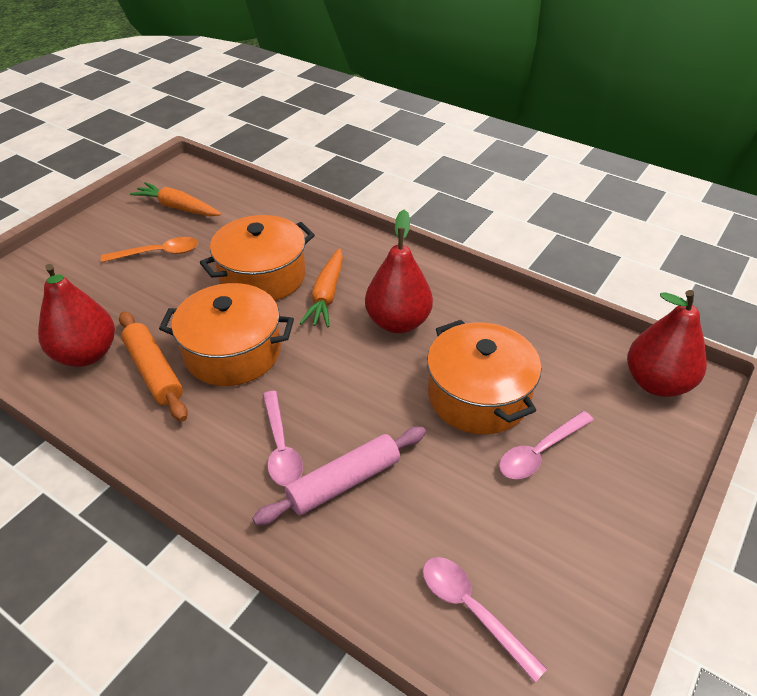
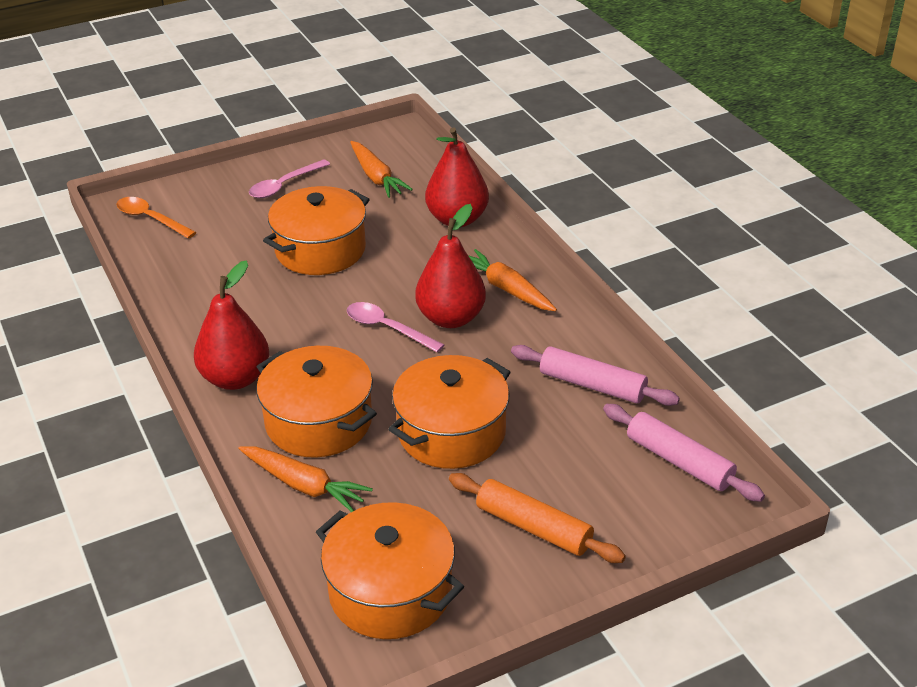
orange carrot: [130,182,221,216] [300,248,343,327] = 2 -> [238,446,373,512] [350,141,413,198] [468,249,557,311] = 3
orange pot: [159,283,294,386] [200,215,315,301] [427,320,542,434] = 3 -> [256,346,377,457] [263,186,370,275] [316,502,464,639] [388,355,511,469] = 4
pink rolling pin: [252,427,426,526] = 1 -> [511,345,680,406] [603,404,765,502] = 2
pink spoon: [263,391,303,486] [423,557,547,682] [499,411,594,479] = 3 -> [249,159,330,198] [347,302,444,353] = 2

